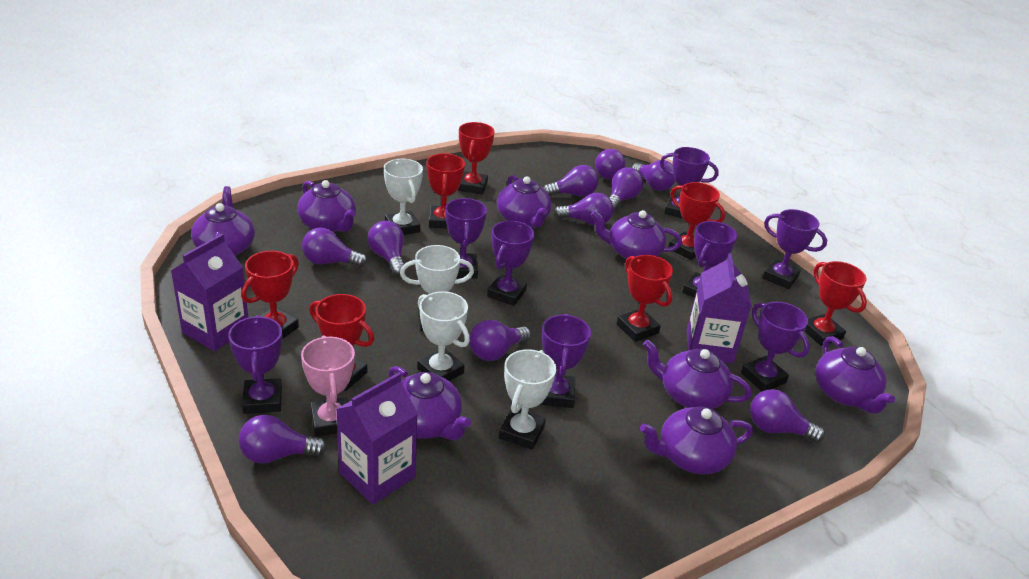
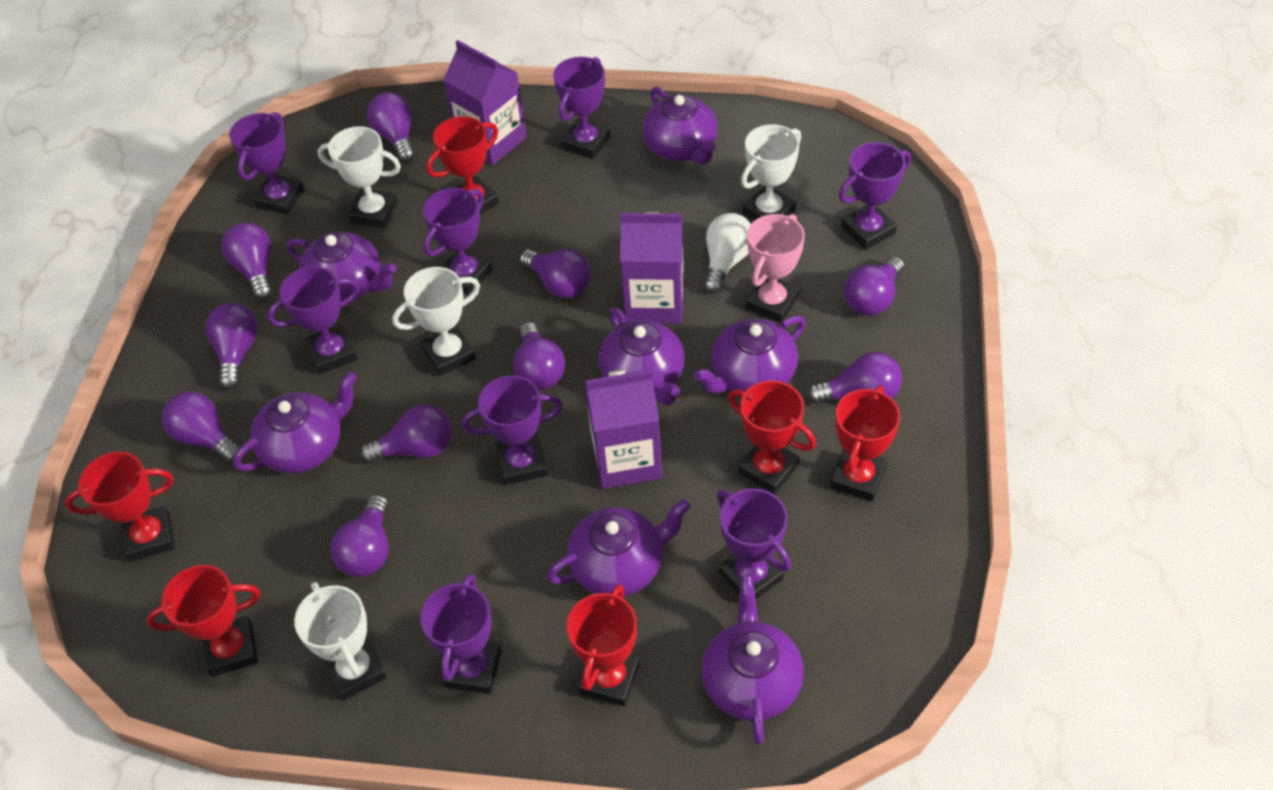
purple teapot: [191,186,255,256] [297,180,356,232] [388,366,471,440] [497,175,552,228] [591,210,682,259] [640,407,753,474] [643,340,752,409] [815,336,895,414] = 8 -> [233,372,357,474] [287,232,396,301] [546,499,691,597] [599,307,685,406] [642,86,718,165] [694,316,806,393] [702,576,804,745] = 7
red trophy: [241,251,299,339] [309,294,374,391] [427,153,465,229] [458,122,495,194] [617,255,673,342] [669,182,725,260] [804,261,867,346] = 7 -> [65,452,175,562] [146,565,261,677] [426,116,499,215] [567,584,640,706] [728,380,816,494] [830,386,900,501] = 6
white light bulb: none = 0 -> [703,213,751,294] = 1

